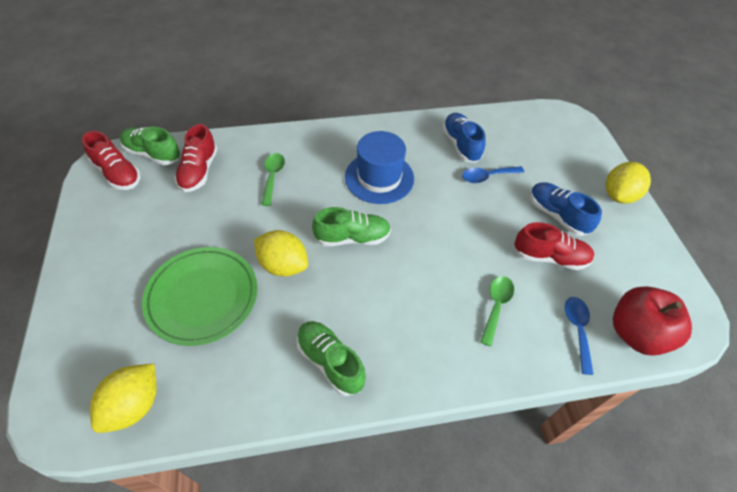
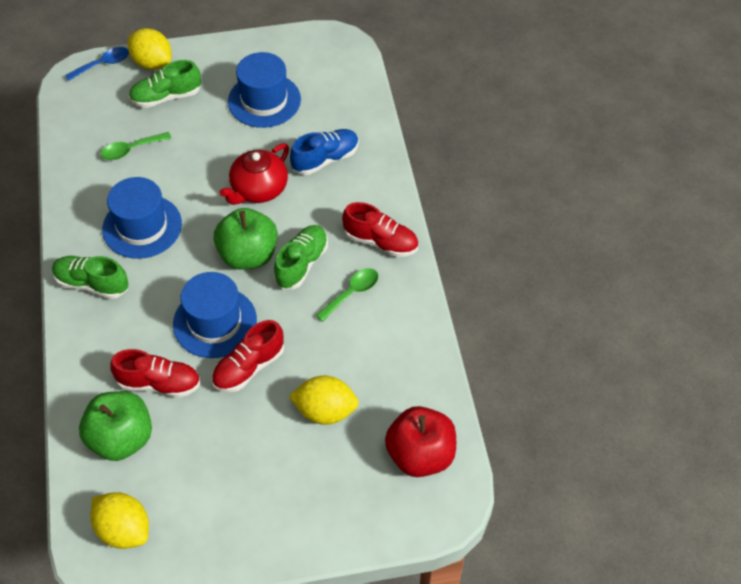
blue hat: [345,131,414,204] = 1 -> [102,177,182,259] [173,272,257,358] [228,52,301,128] = 3
blue shoe: [442,113,486,163] [530,182,602,236] = 2 -> [290,129,359,175] = 1
blue spoon: [462,166,524,183] [565,297,594,375] = 2 -> [65,47,129,81] = 1
green apple: none = 0 -> [79,391,152,461] [214,208,278,270] = 2
green plate: [142,247,257,346] = 1 -> none = 0
red teapot: none = 0 -> [219,143,289,205] = 1

